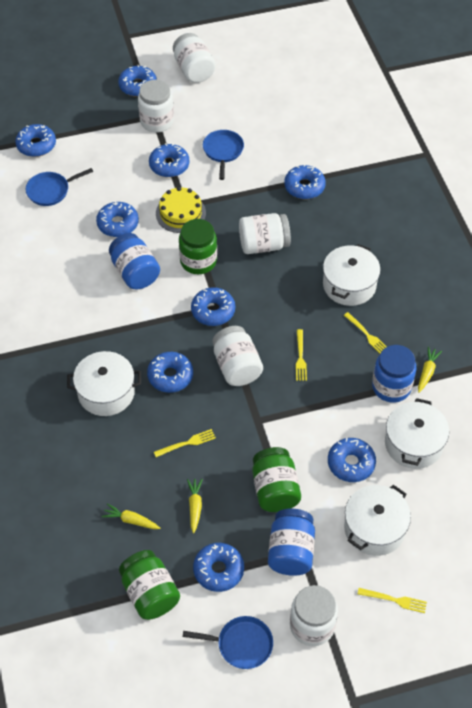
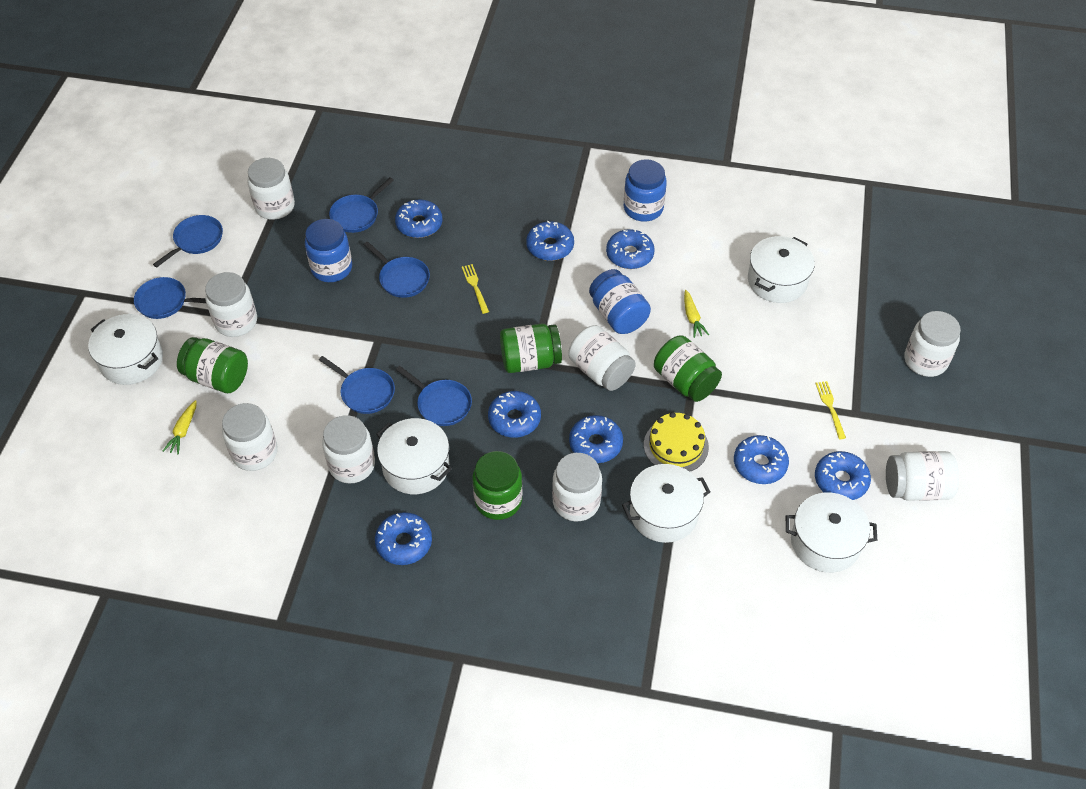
blue donut: [15,124,56,157] [96,201,139,237] [118,65,157,97] [147,352,193,393] [149,143,189,177] [191,287,235,326] [193,543,244,592] [284,164,326,199] [328,438,376,482] = 9 -> [375,512,432,565] [395,199,442,238] [488,391,541,438] [526,221,574,261] [569,415,623,463] [606,229,655,269] [734,435,789,484] [815,451,871,500] = 8
blue pan: [25,168,93,206] [183,616,273,669] [203,130,244,180] = 3 -> [134,277,206,319] [153,215,223,267] [319,356,395,414] [329,177,394,233] [364,242,430,298] [396,366,472,426] = 6
green jar: [119,550,180,620] [179,219,217,275] [252,447,301,512] = 3 -> [177,337,248,393] [473,451,523,520] [500,324,562,373] [654,335,722,402] = 4
white jar: [138,80,174,132] [173,33,216,83] [213,326,263,386] [239,213,291,254] [290,585,338,646] = 5 -> [205,272,257,337] [222,403,278,471] [247,158,295,220] [322,415,375,483] [552,453,602,521] [568,325,636,391] [886,451,959,501] [904,311,961,377] = 8
white pot: [67,351,141,416] [323,244,381,306] [344,485,411,556] [385,398,449,469] = 4 -> [88,314,163,385] [377,418,452,494] [622,464,710,543] [748,236,815,303] [786,493,877,573] = 5
yellow carrot: [102,503,160,529] [187,479,203,533] [418,347,442,393] = 3 -> [163,400,197,455] [684,290,709,338] = 2
yellow fork: [154,429,216,457] [296,329,307,381] [344,312,387,353] [358,588,427,613] = 4 -> [462,264,489,314] [815,381,846,439] = 2

